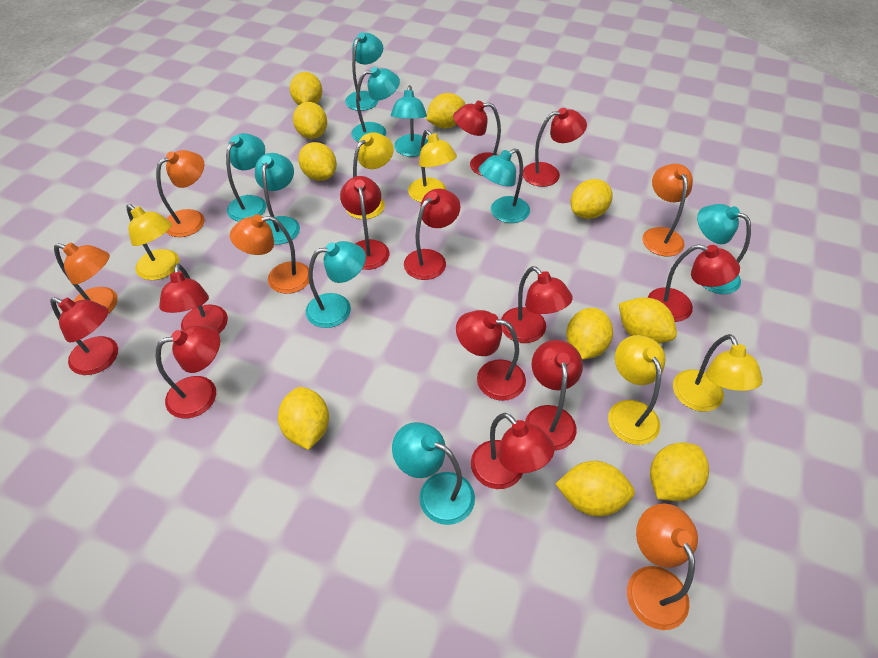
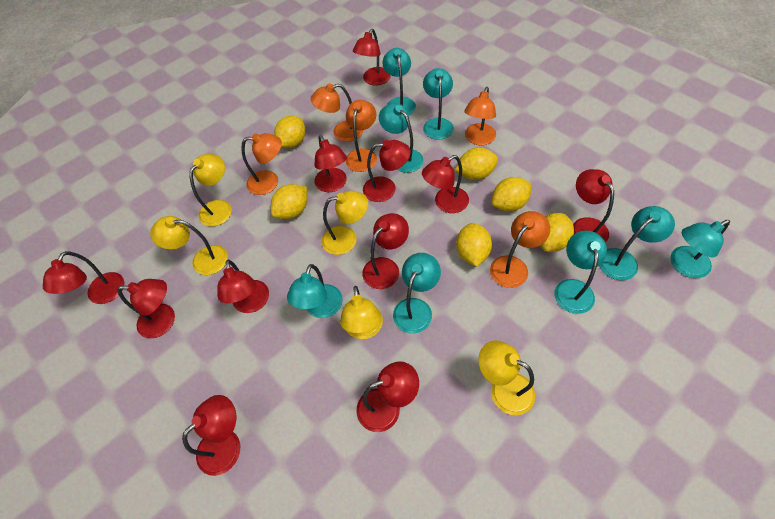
red lamp: [50,297,118,375] [156,325,220,419] [159,263,228,333] [340,176,389,270] [404,189,460,280] [453,101,501,176] [456,310,526,401] [471,413,554,489] [501,266,573,343] [523,108,587,187] [525,340,583,451] [647,244,740,322] = 12 -> [43,251,124,304] [117,279,175,338] [182,395,240,476] [217,260,269,313] [315,135,347,192] [353,29,391,86] [356,361,419,432] [362,213,409,289] [363,140,411,202] [422,155,469,213] [573,169,614,243] = 11
turquoise lamp: [226,133,267,222] [255,153,300,245] [306,241,366,328] [345,32,383,111] [351,67,400,142] [391,85,428,157] [392,422,475,525] [479,148,530,223] [697,204,751,294] = 9 -> [287,264,343,318] [379,103,423,173] [382,48,416,115] [393,253,441,333] [423,68,454,140] [554,230,607,314] [599,206,675,280] [670,220,730,278] = 8
yellow lemon: [278,387,329,450] [290,72,322,105] [293,102,327,139] [298,142,337,181] [426,93,465,128] [556,461,635,517] [566,308,613,359] [571,179,613,219] [619,297,677,344] [650,442,709,501] = 10 -> [271,184,307,219] [274,116,306,148] [455,147,498,180] [456,223,492,267] [492,177,531,212] [540,213,574,252] = 6

